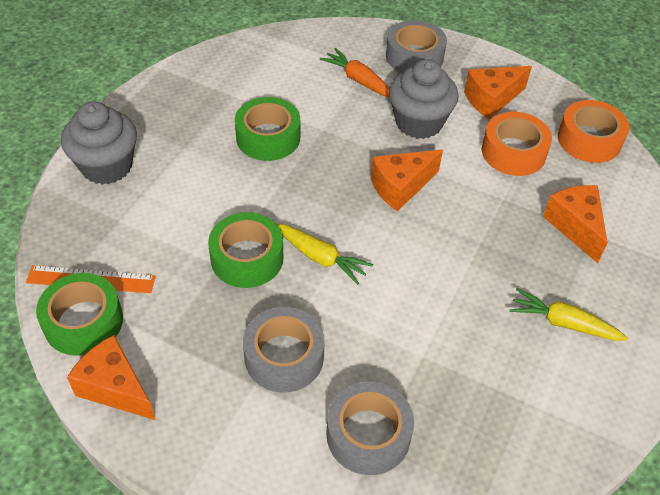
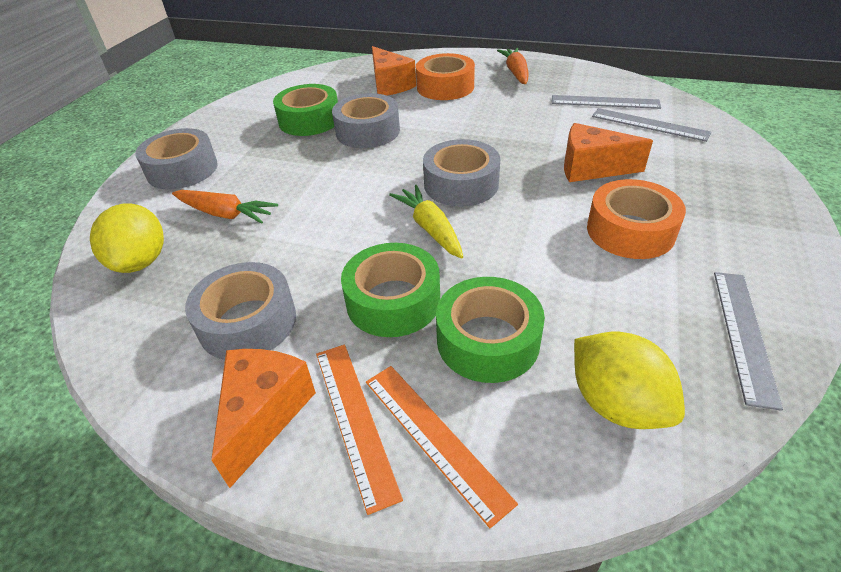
grey cupcake: [61,101,137,185] [389,59,458,139] = 2 -> none = 0
grey ruler: none = 0 -> [552,95,661,109] [592,108,711,142] [714,272,783,411] = 3
grey tape: [243,307,325,393] [326,381,414,475] [386,20,447,73] = 3 -> [135,128,218,189] [185,262,296,360] [332,93,400,148] [423,139,500,207] = 4
orange carrot: [320,48,389,97] = 1 -> [172,190,278,224] [497,48,529,84] = 2
orange cheese: [67,335,156,420] [371,150,443,211] [464,66,532,120] [543,185,608,263] = 4 -> [211,349,316,488] [372,46,416,96] [564,123,653,182] = 3
orange ruler: [26,265,156,293] = 1 -> [316,345,403,515] [366,366,518,528] = 2
yellow carrot: [276,223,373,285] [510,288,628,341] = 2 -> [389,185,463,259] = 1
yellow lemon: none = 0 -> [90,204,164,273] [574,332,685,429] = 2

